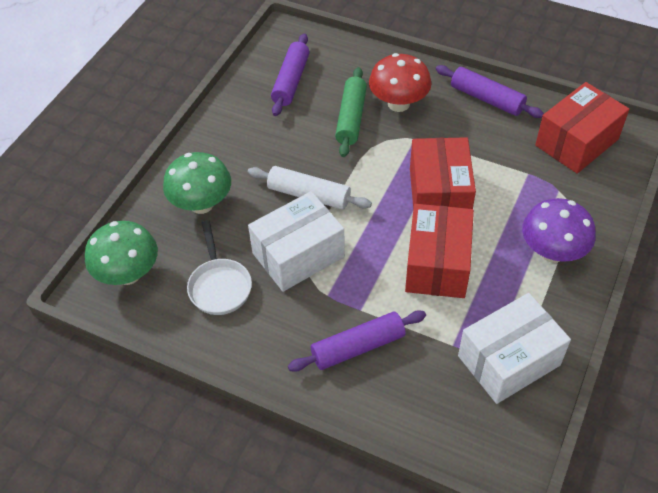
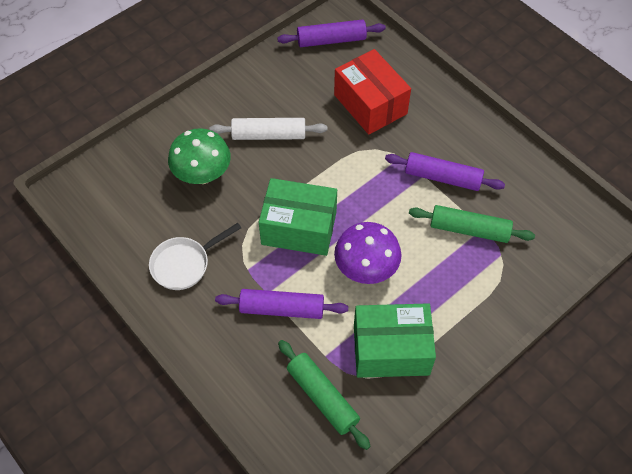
green box: none = 0 -> [259,178,337,256] [354,303,436,378] = 2
green mushroom: [85,221,158,285] [163,152,231,214] = 2 -> [168,128,231,184] = 1
green rolling pin: [335,67,367,157] = 1 -> [278,340,371,450] [409,205,535,243] = 2
red box: [405,204,474,298] [410,137,476,209] [535,82,629,174] = 3 -> [334,49,411,135] = 1
red mushroom: [369,53,431,112] = 1 -> none = 0
white box: [248,191,345,292] [458,293,571,404] = 2 -> none = 0

